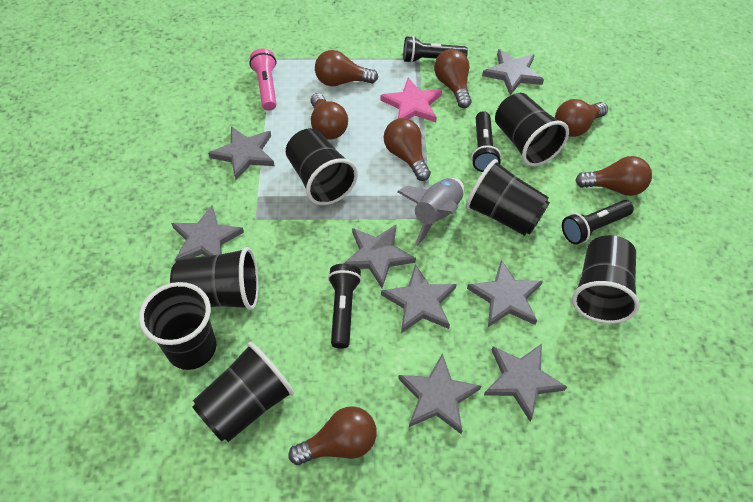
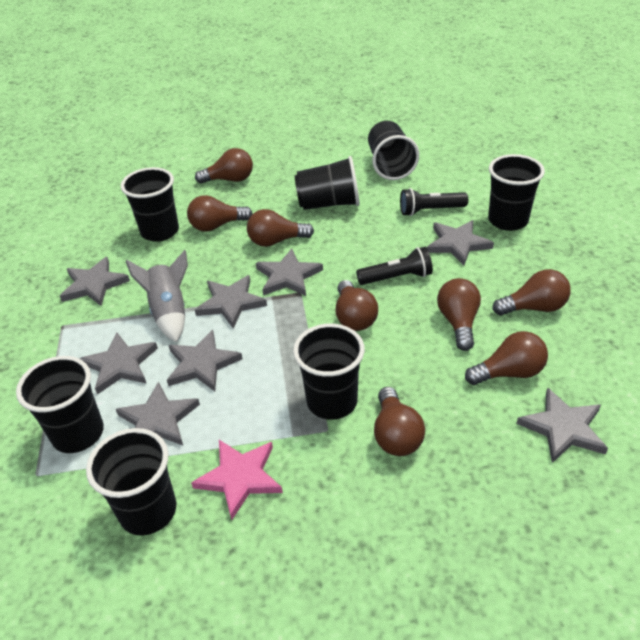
black flashlight: [328,264,362,349] [403,36,468,63] [471,111,501,172] [562,200,634,245] = 4 -> [356,247,433,285] [400,188,468,216] = 2
brown light bulb: [288,406,377,465] [311,93,348,140] [315,50,378,86] [384,118,431,181] [434,49,472,108] [555,99,608,137] [575,156,652,196] = 7 -> [187,195,253,232] [195,148,253,184] [247,209,314,247] [336,280,378,331] [374,387,425,456] [437,278,481,351] [465,331,548,385] [493,269,571,315] = 8
pink flashlight: [249,48,277,111] = 1 -> none = 0

